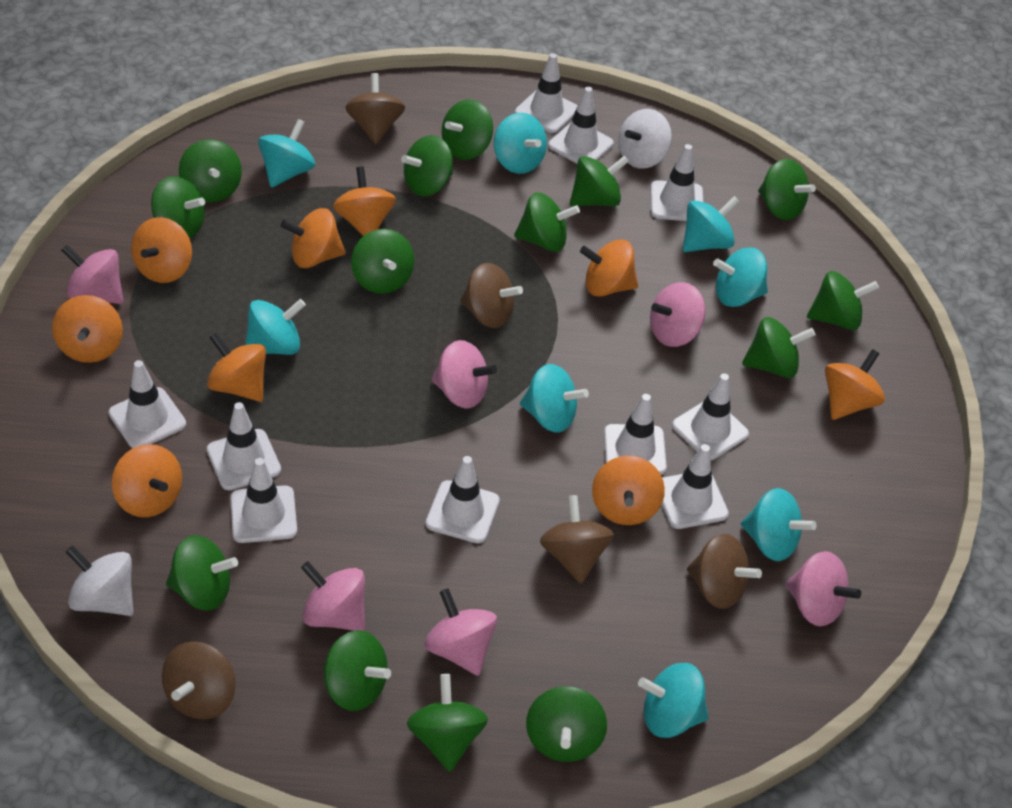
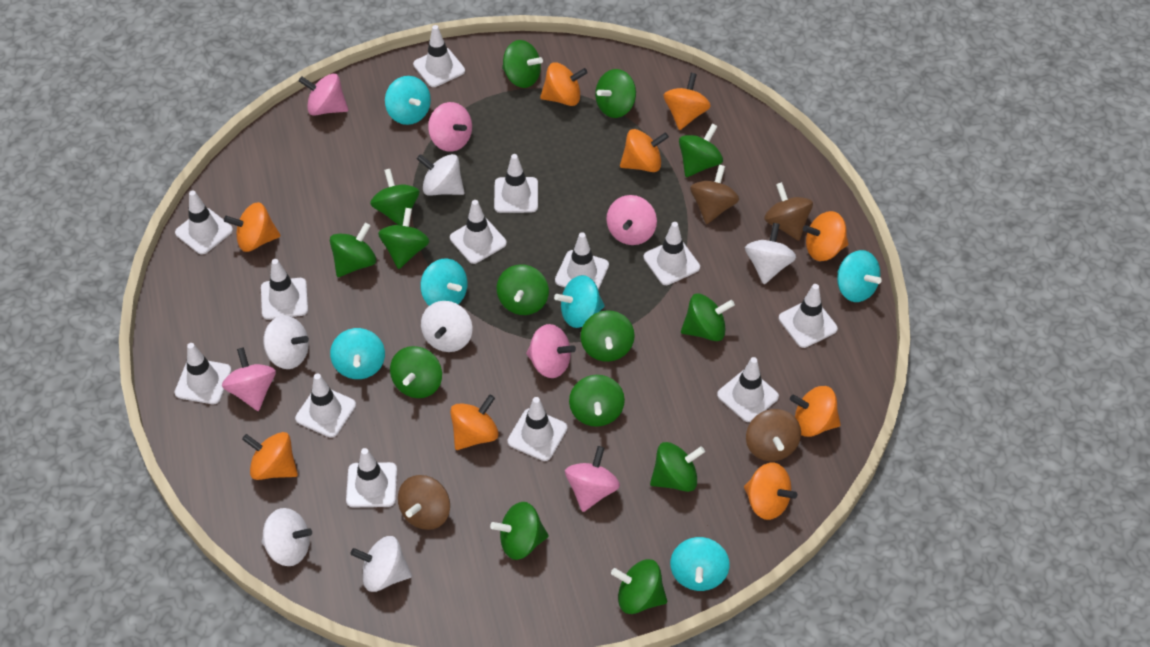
brown spinning top: [162,642,236,720] [345,73,405,144] [460,263,523,328] [540,495,614,584] [687,534,762,609] = 5 -> [398,475,450,530] [690,165,739,224] [746,409,801,461] [764,182,813,241] = 4
turquoise spinning top: [245,299,306,355] [258,119,315,187] [494,113,547,174] [520,364,589,433] [638,663,709,738] [683,196,740,252] [713,247,768,307] [741,488,816,561] = 8 -> [330,328,385,379] [385,76,431,125] [420,259,468,306] [554,275,605,328] [670,537,730,591] [837,250,882,302] = 6
white spinning top: [66,545,134,616] [618,109,672,169] = 2 -> [262,508,312,566] [263,315,309,369] [350,536,412,592] [417,154,465,196] [421,301,472,352] [745,223,796,284] = 6
white traffic cone: [109,360,186,448] [207,402,281,490] [230,458,297,543] [426,456,500,544] [515,53,578,133] [548,87,614,164] [604,394,667,475] [651,144,703,221] [662,444,729,529] [672,373,749,460] = 10 -> [174,343,232,404] [175,190,233,255] [261,259,308,320] [295,373,356,438] [346,448,397,507] [413,25,465,87] [450,200,507,264] [494,154,538,213] [507,397,567,461] [555,232,609,290] [644,222,700,285] [717,357,779,422] [779,284,838,348] = 13

